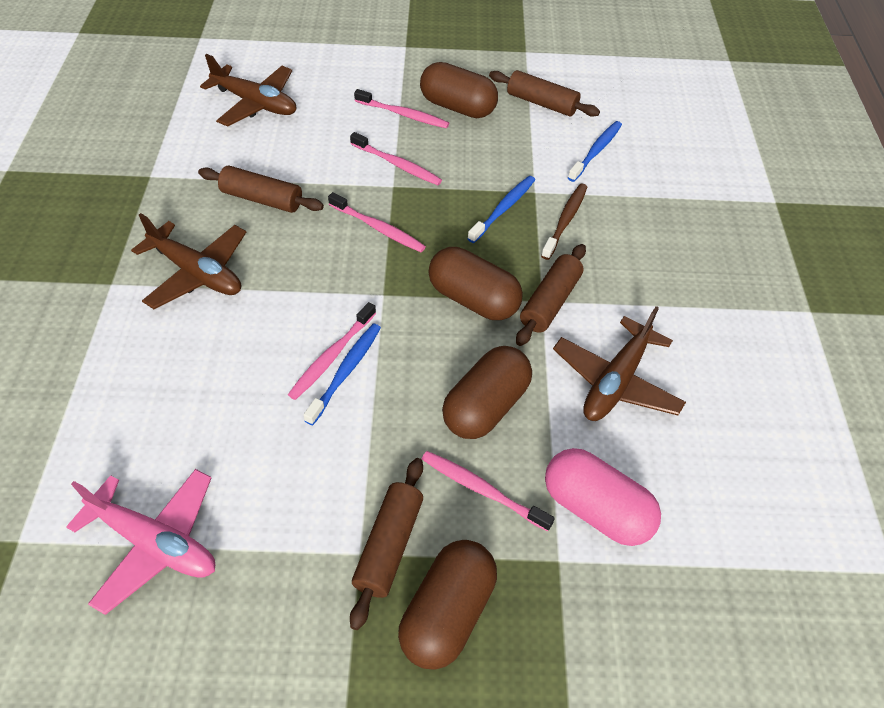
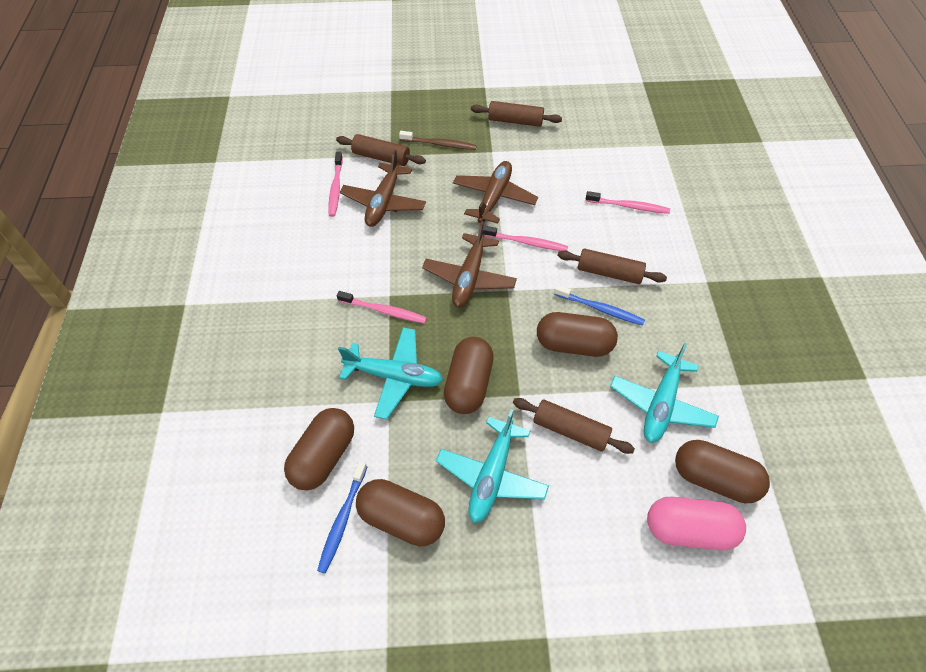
blue toothbrush: [304,324,381,425] [467,176,535,243] [568,121,622,182] = 3 -> [317,461,367,573] [554,285,645,326] = 2
brown capsule: [398,540,497,670] [420,62,498,118] [428,247,523,320] [442,346,532,439] = 4 -> [284,408,354,491] [356,479,445,547] [444,337,494,414] [537,312,618,357] [675,440,770,504] = 5
pink plane: [66,469,215,615] = 1 -> none = 0
pink toothbrush: [288,302,376,400] [328,192,426,252] [350,132,442,185] [354,89,449,128] [422,451,555,532] = 5 -> [328,152,343,217] [337,291,427,323] [483,226,568,251] [586,191,670,214] = 4
turquoise plane: none = 0 -> [338,327,443,419] [436,409,549,523] [610,343,719,443] = 3

